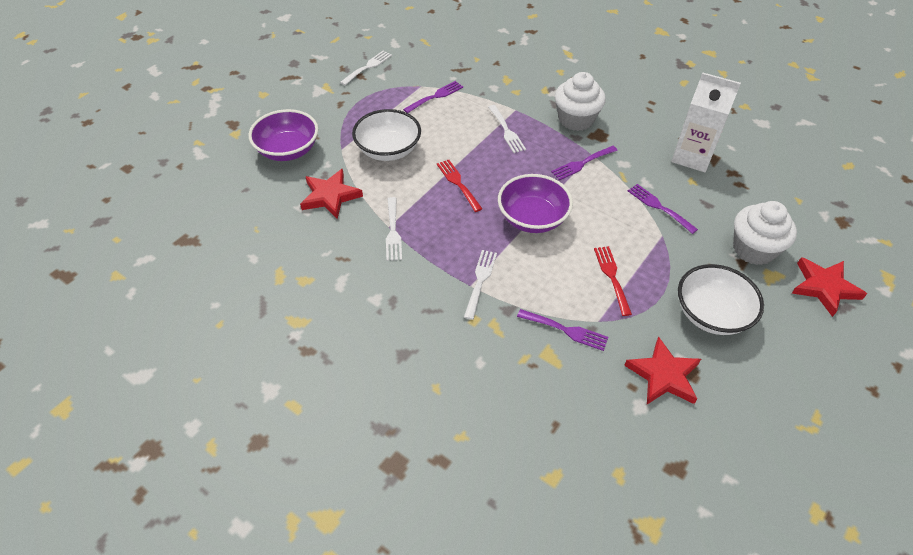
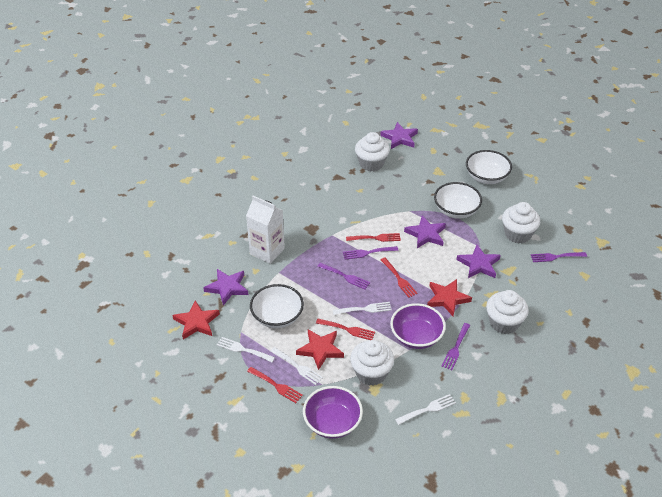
purple star: none = 0 -> [203,269,248,306] [380,122,418,149] [404,215,446,248] [457,245,501,278] = 4
red fork: [437,160,482,212] [594,246,632,316] = 2 -> [247,367,303,403] [316,319,375,340] [346,233,401,242] [381,257,418,298] = 4
white bowl: [352,109,421,161] [678,264,764,335] = 2 -> [250,284,304,328] [434,182,482,219] [466,150,512,184] = 3
white cupcake: [555,72,606,131] [733,201,797,265] = 2 -> [350,340,394,386] [355,132,390,171] [486,290,529,334] [502,202,540,243] = 4

